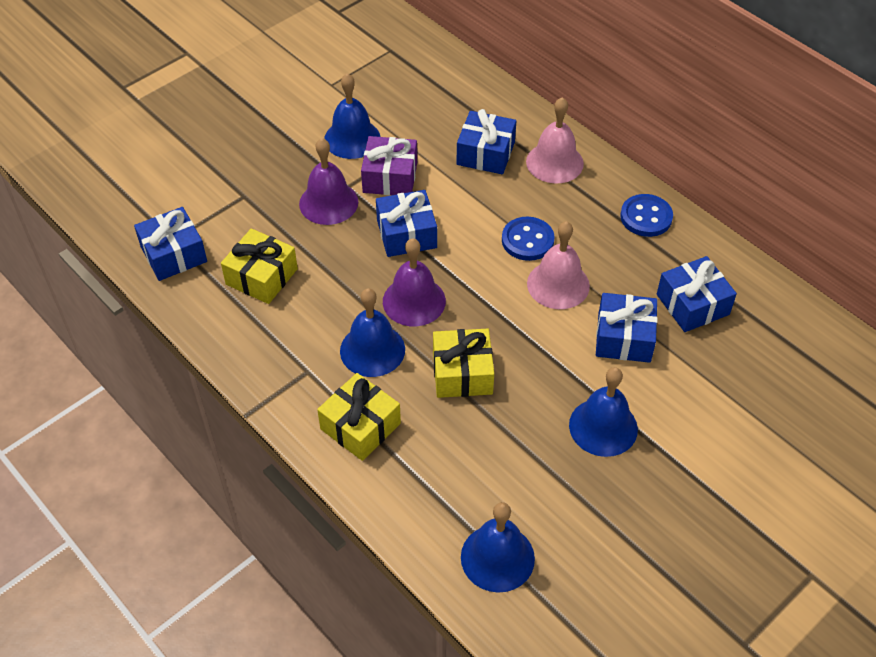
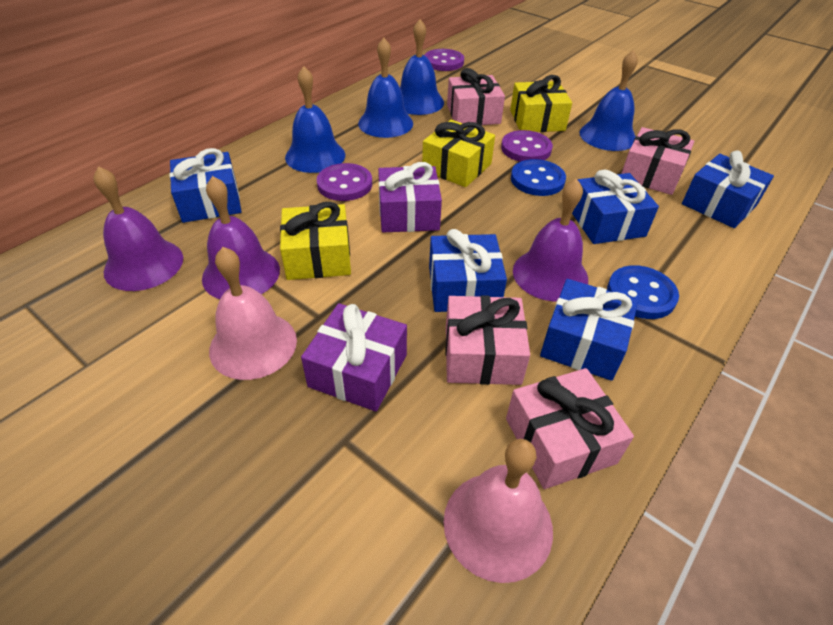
pink gift: none = 0 -> [445,295,530,385] [447,68,505,125] [506,368,634,489] [621,127,694,195] = 4
purple bell: [299,138,358,225] [383,238,446,326] = 2 -> [93,166,183,291] [202,176,280,299] [513,178,588,302] = 3
purple button: none = 0 -> [317,163,372,201] [424,49,464,71] [501,130,553,162] = 3
purple gift: [361,136,417,195] = 1 -> [301,303,407,411] [378,162,442,232] = 2

